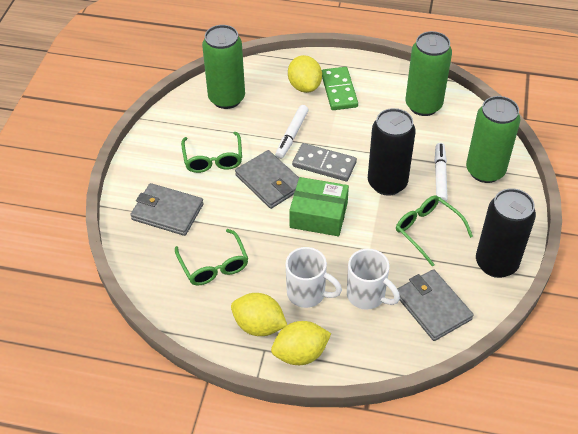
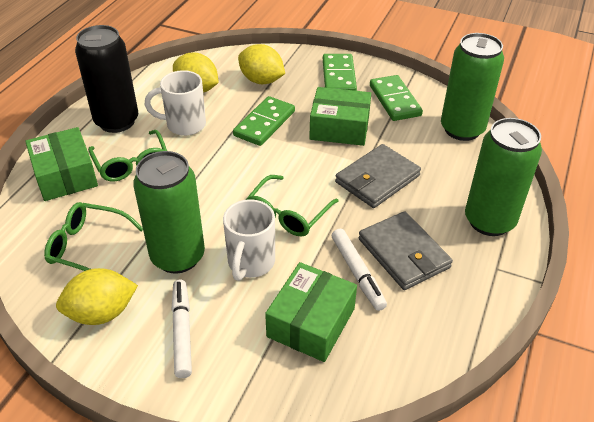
black can: [368,108,416,196] [476,188,536,278] = 2 -> [75,25,138,133] = 1
green box: [289,177,349,236] = 1 -> [25,127,98,201] [265,262,357,362] [309,87,371,146] = 3
green domino: [322,67,358,110] = 1 -> [233,96,295,146] [323,54,357,91] [370,75,423,121] = 3
grey domino: [292,143,357,181] = 1 -> none = 0
grey wallet: [130,183,204,236] [235,150,299,209] [397,269,473,341] = 3 -> [335,144,421,208] [359,211,453,290] = 2

